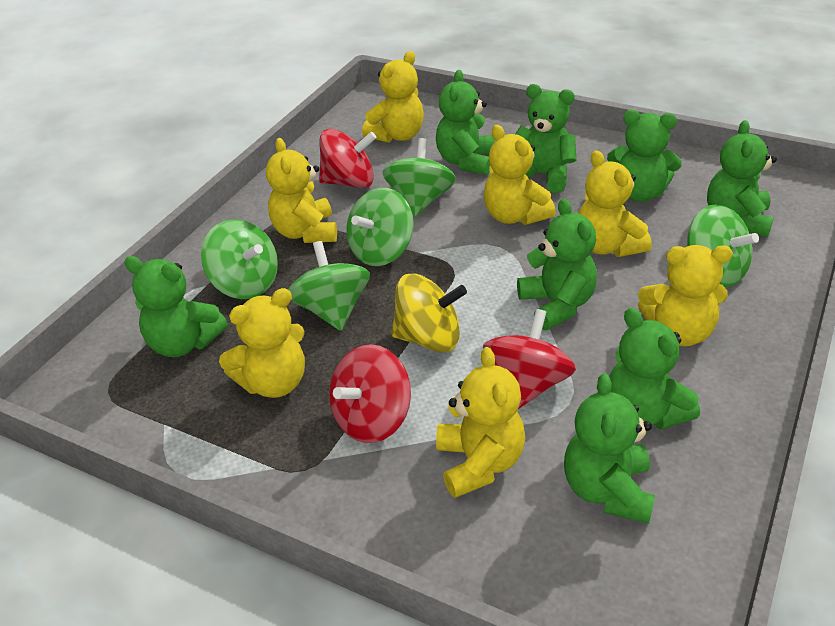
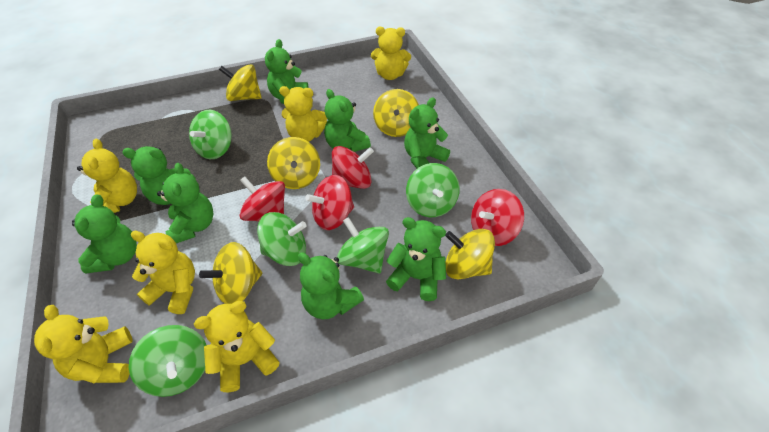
red spinning top: [319,129,377,188] [329,344,411,443] [483,309,576,409] = 3 -> [240,176,285,221] [305,175,354,230] [332,146,374,189] [471,189,524,246] = 4
yellow spinning top: [391,274,467,353] = 1 -> [199,242,262,304] [219,64,262,101] [267,137,320,189] [373,89,419,137] [445,229,495,280] = 5
yellow teddy bear: [219,288,305,398] [266,138,337,243] [362,51,424,143] [436,347,525,498] [484,125,556,225] [579,151,651,257] [638,245,733,346] = 7 -> [34,305,133,383] [77,139,137,213] [131,231,195,314] [194,301,279,392] [279,86,327,142] [371,27,411,80] = 6

